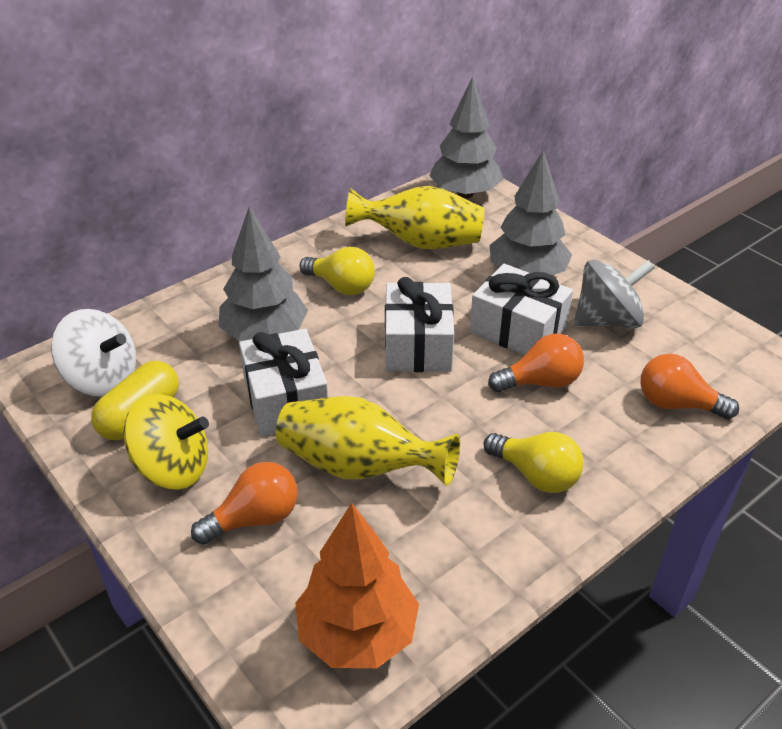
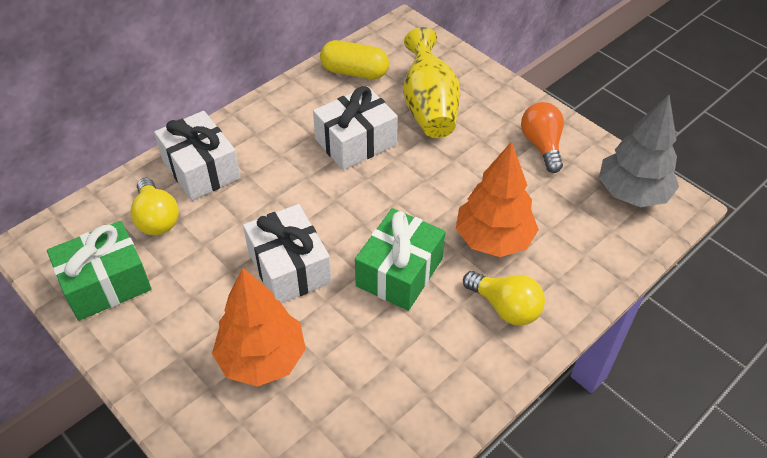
green gift: none = 0 -> [47,221,152,321] [355,208,445,311] = 2
grey spinning top: [574,260,655,328] = 1 -> none = 0
grey tree: [219,207,308,341] [429,76,503,199] [489,151,572,275] = 3 -> [599,95,679,207] = 1
orange light bulb: [191,462,298,544] [488,334,584,392] [640,354,739,419] = 3 -> [521,102,564,173] = 1
orange tree: [295,503,419,668] = 1 -> [212,267,306,387] [456,141,539,257] = 2
white spinning top: [51,309,136,397] = 1 -> none = 0
yellow spinning top: [124,394,209,490] = 1 -> none = 0
yellow vase: [276,396,460,486] [345,186,484,249] = 2 -> [403,27,460,138] = 1

